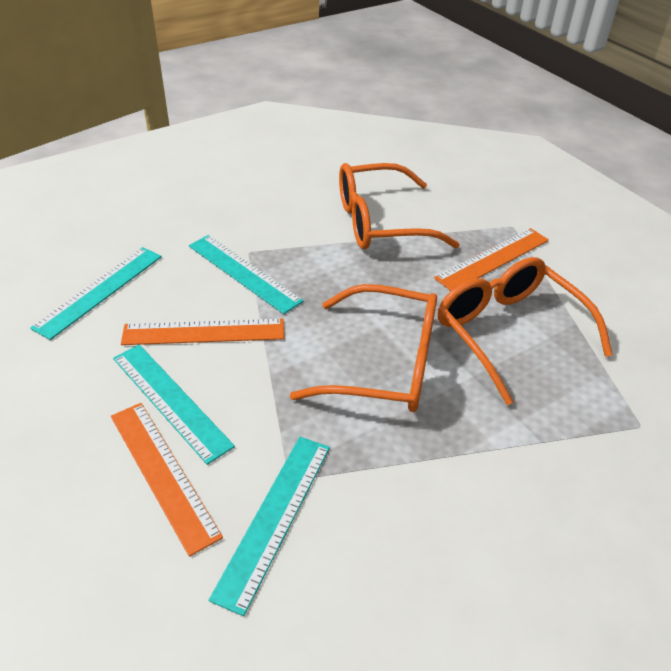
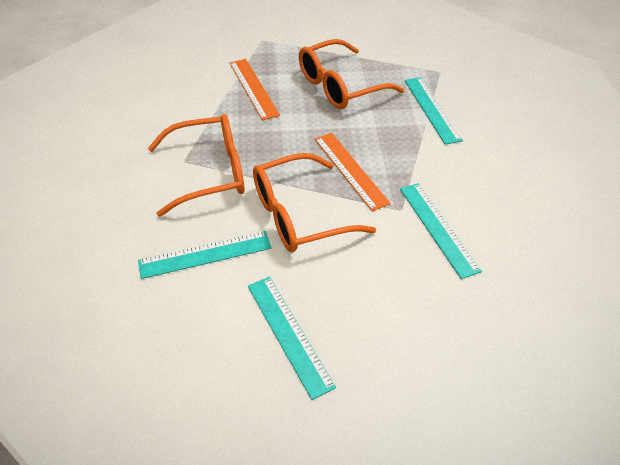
orange ruler: [111,403,223,557] [121,318,284,345] [434,228,549,291] = 3 -> [230,59,280,120] [315,133,391,211] = 2

